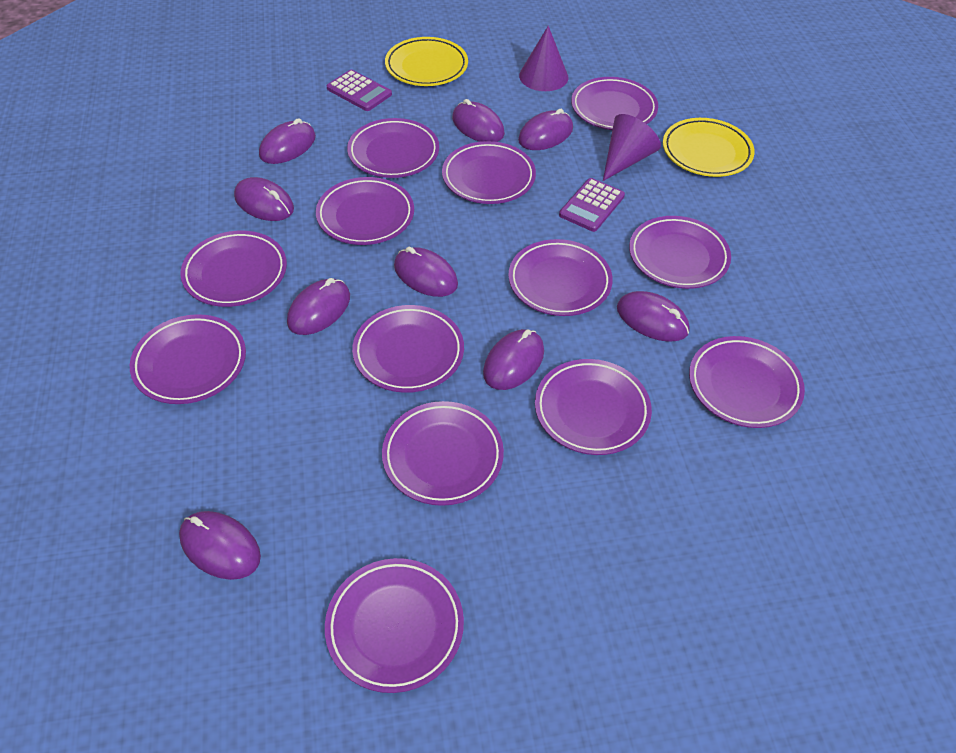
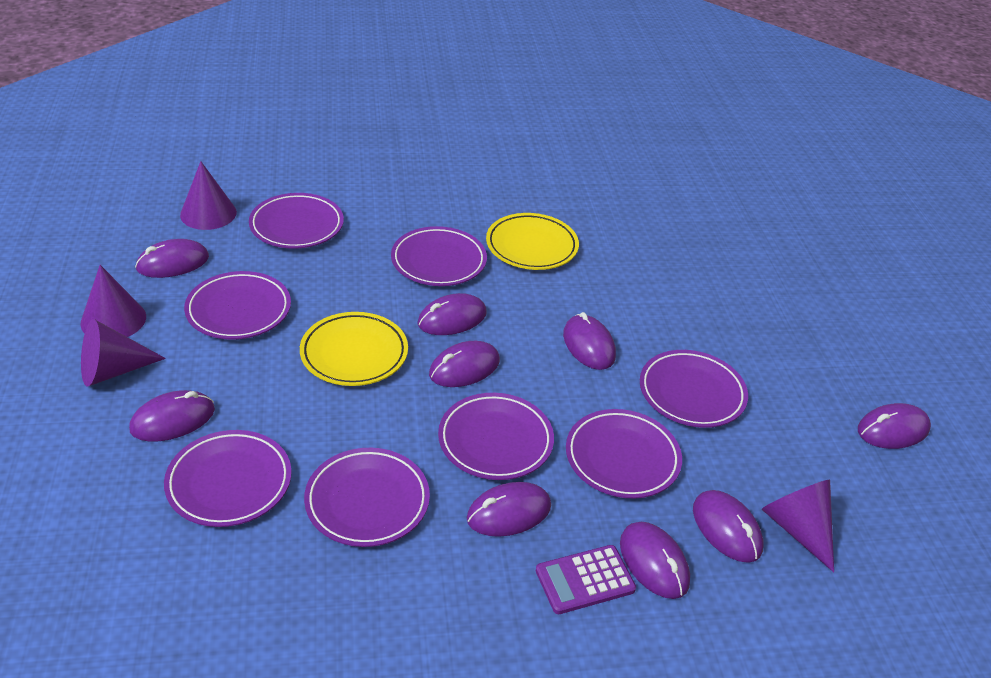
purple calculator: [327,70,392,111] [559,178,625,232] = 2 -> [536,545,636,614] = 1
purple cone: [519,26,568,91] [603,114,661,181] = 2 -> [80,265,146,337] [81,319,166,387] [180,161,237,230] [761,479,834,572] = 4
purple plate: [130,314,246,404] [180,231,287,307] [316,177,414,245] [325,558,464,693] [347,118,439,178] [352,305,464,393] [382,401,504,506] [442,141,536,204] [508,239,613,316] [535,359,652,455] [571,77,658,130] [629,216,731,289] [689,336,805,428] = 13 -> [164,430,292,527] [184,271,291,339] [249,193,344,249] [304,448,430,547] [391,226,487,286] [438,393,554,480] [566,409,682,499] [640,350,748,428] = 8

